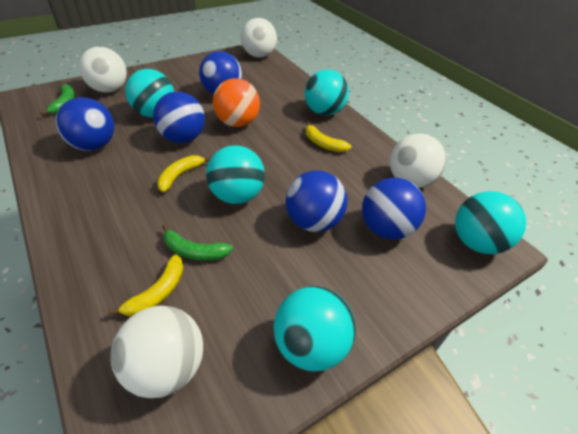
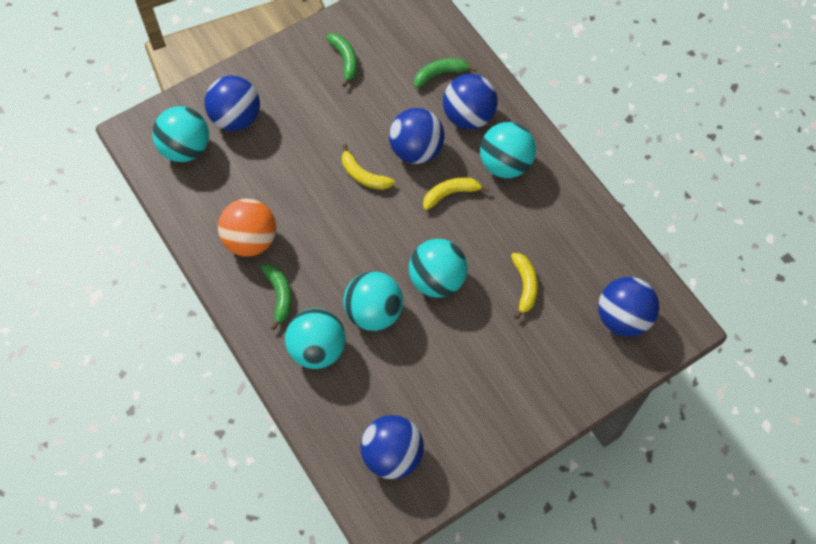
green banana: [40,84,75,116] [162,224,233,261] = 2 -> [261,264,292,330] [326,33,357,87] [414,58,476,88] = 3
white ball: [79,47,127,93] [111,305,203,398] [241,18,277,58] [390,134,446,188] = 4 -> none = 0

